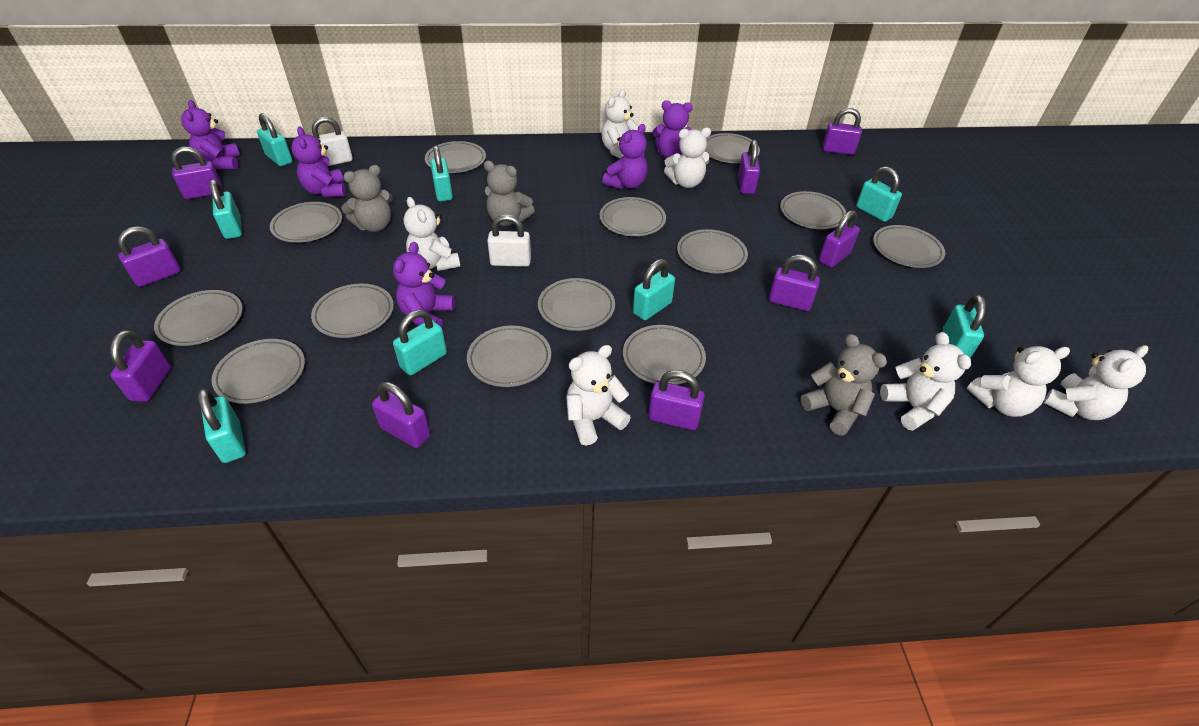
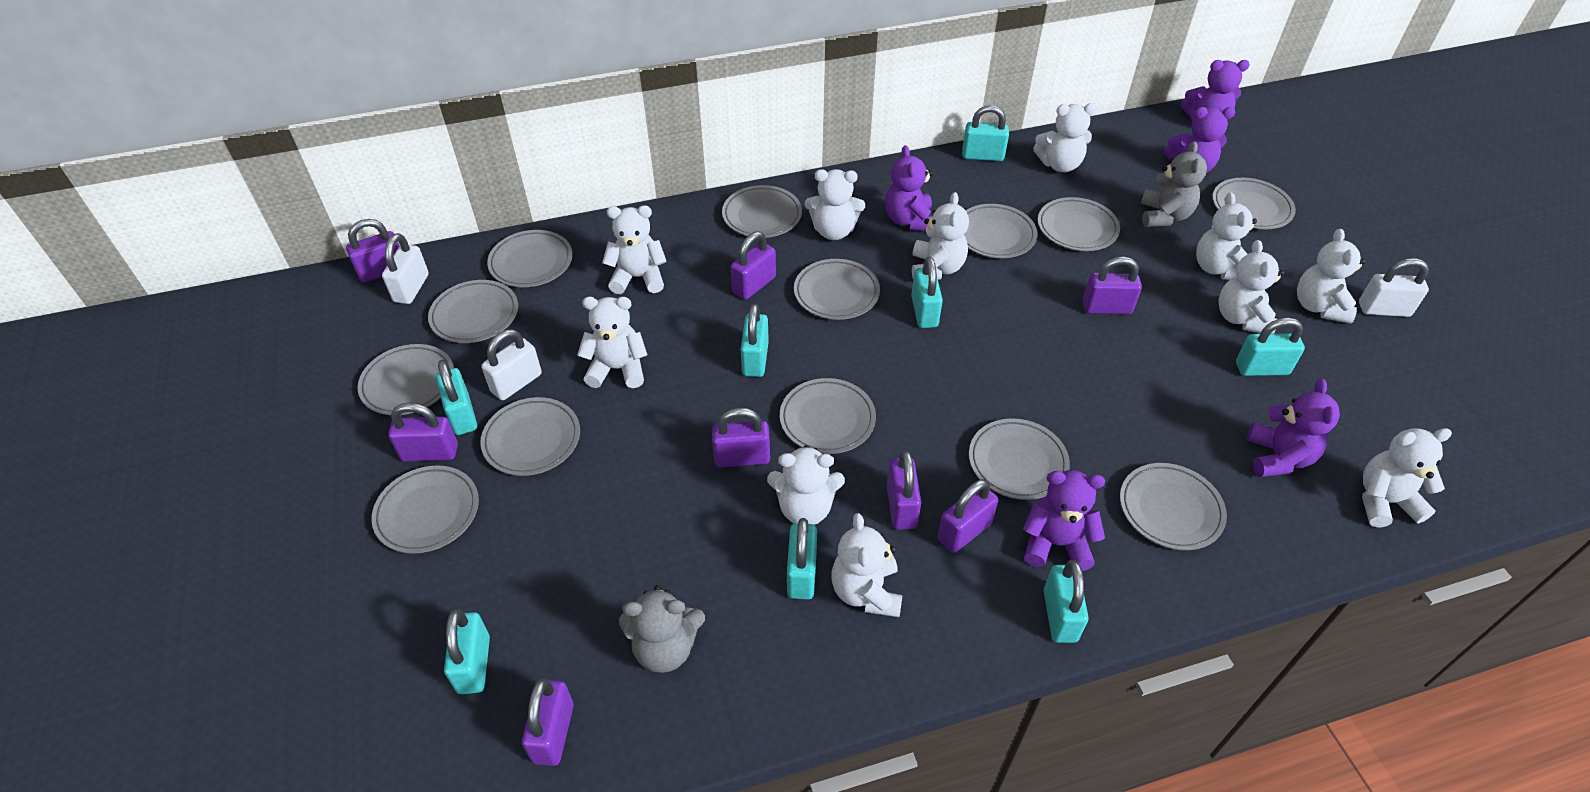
grey teddy bear: [341,165,393,232] [484,161,535,226] [800,334,887,435] = 3 -> [619,585,705,673] [1141,141,1207,227] = 2
purple padlock: [110,330,171,402] [118,226,181,287] [171,147,223,199] [372,382,430,448] [648,370,705,430] [738,140,760,194] [769,255,820,311] [819,210,860,267] [823,108,862,155] = 9 -> [346,219,400,283] [388,403,458,461] [522,678,574,766] [712,408,770,467] [731,231,776,299] [887,451,921,530] [938,479,998,553] [1083,256,1142,314] = 8
white padlock: [312,117,353,166] [487,214,531,267] = 2 -> [382,233,429,304] [481,329,542,400] [1359,258,1429,317] = 3
white teddy bear: [404,197,460,271] [566,345,631,445] [601,89,638,159] [664,127,711,188] [880,332,971,431] [967,346,1070,417] [1043,345,1148,420] = 7 -> [577,297,647,388] [602,205,667,294] [767,445,845,525] [805,169,865,240] [831,513,903,617] [912,192,969,280] [1033,103,1097,172] [1196,192,1257,280] [1218,240,1285,334] [1297,229,1366,324] [1362,428,1452,528] = 11

